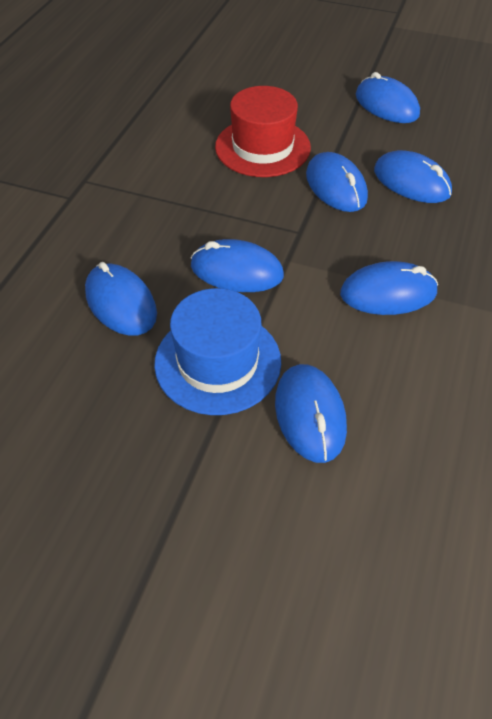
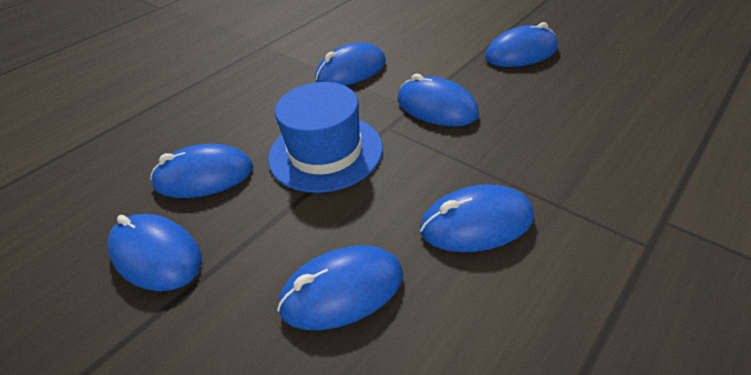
red hat: [215,86,311,177] = 1 -> none = 0

